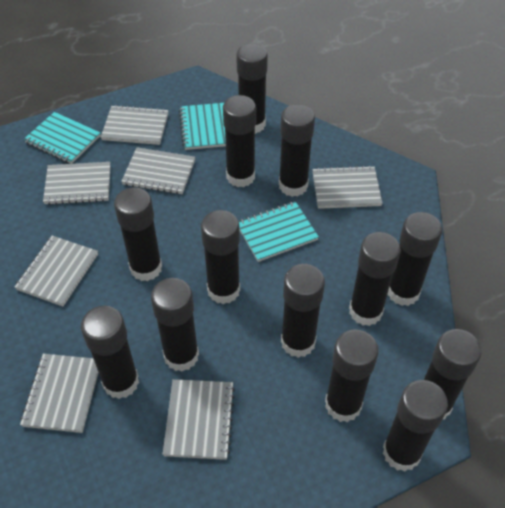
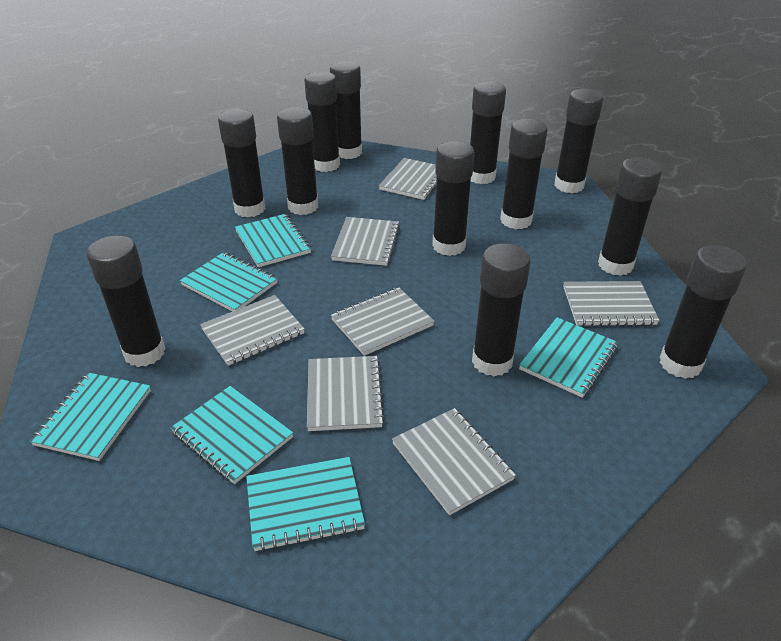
black glue stick: [81,306,139,399] [114,187,162,281] [151,278,199,371] [201,210,240,304] [223,95,256,187] [236,43,268,134] [279,104,315,197] [281,264,325,358] [325,329,379,422] [349,232,401,326] [383,380,448,472] [387,212,442,306] [424,329,482,420] = 13 -> [87,235,166,367] [218,109,266,217] [277,107,318,215] [304,71,340,172] [330,61,362,159] [432,141,475,256] [470,81,506,184] [472,243,530,377] [500,119,547,229] [555,89,603,193] [598,157,662,276] [660,245,746,379] = 12
turquoise notebook: [24,112,101,164] [179,103,226,150] [239,201,319,262] = 3 -> [30,372,151,461] [170,386,293,484] [180,252,278,311] [235,214,311,267] [246,457,365,552] [519,317,618,398] = 6

